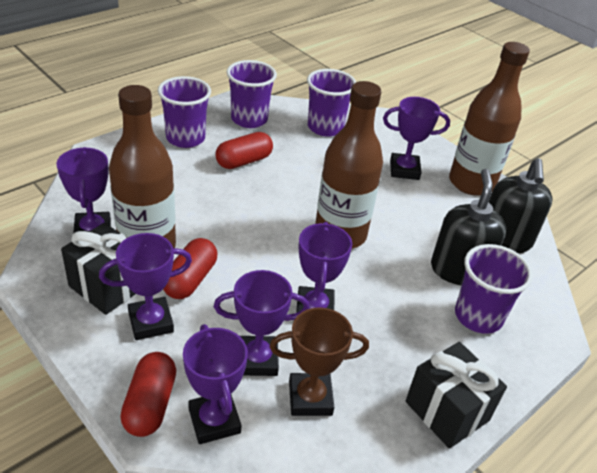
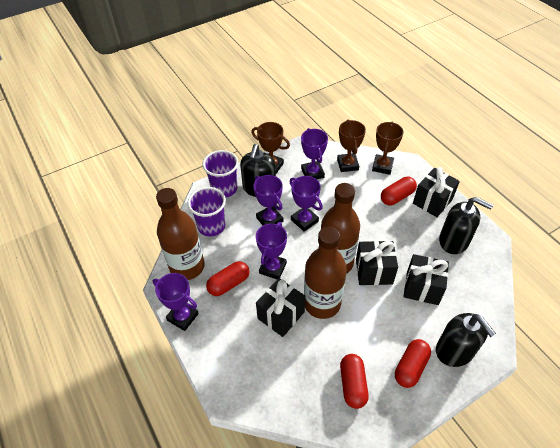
black gift: [61,223,135,315] [406,342,507,449] = 2 -> [256,278,305,337] [356,241,398,285] [403,254,449,305] [413,167,460,217] = 4
black soap dispenser: [431,169,507,285] [488,158,552,254] = 2 -> [240,144,276,197] [436,313,496,367] [439,197,493,254] = 3
brown trophy: [270,307,369,416] = 1 -> [251,122,290,173] [337,120,366,172] [372,122,404,175] = 3
purple cup: [158,76,211,148] [226,60,277,128] [307,69,356,137] [455,244,533,334] = 4 -> [187,187,226,236] [203,150,238,198] = 2
purple trophy: [57,147,111,233] [99,233,192,340] [183,324,248,444] [214,270,309,376] [296,222,352,313] [383,97,450,180] = 6 -> [153,273,199,331] [254,175,283,225] [256,222,287,279] [290,176,323,232] [301,128,328,179] = 5
red capsule: [120,352,176,437] [163,238,217,299] [215,132,273,169] = 3 -> [206,261,249,296] [340,354,369,409] [381,177,417,205] [395,339,431,388] = 4

